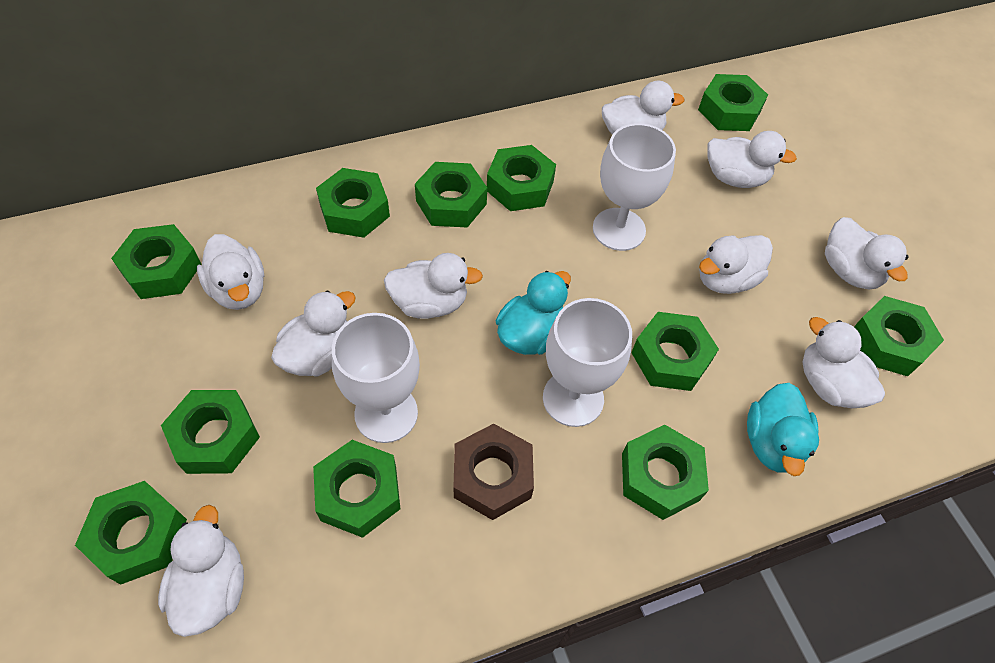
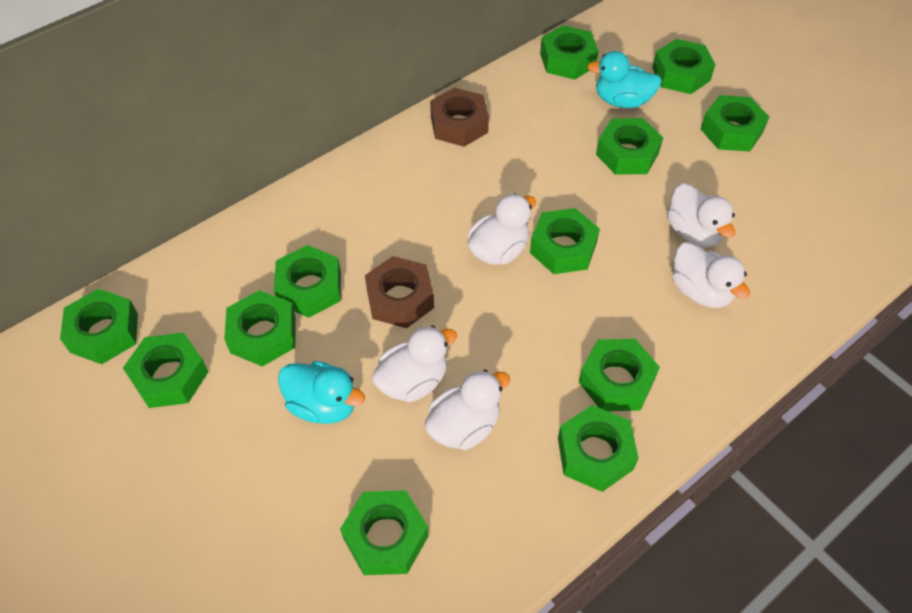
brown nut: [453,423,534,520] = 1 -> [365,256,434,328] [430,87,489,147] = 2
green nut: [75,481,187,585] [111,224,202,299] [161,390,260,474] [313,440,400,538] [316,168,390,238] [415,162,487,228] [487,145,556,211] [622,425,709,520] [631,312,719,391] [698,74,768,131] [854,296,944,376] = 11 -> [60,289,138,364] [123,333,208,408] [224,290,296,367] [274,245,341,318] [340,490,429,575] [530,208,600,274] [540,25,599,80] [558,405,639,492] [579,339,660,411] [596,118,663,175] [652,39,716,94] [701,95,769,151] = 12
white duck: [158,505,244,637] [197,234,264,310] [271,290,356,376] [384,253,483,319] [602,81,684,135] [699,235,773,294] [707,131,797,188] [802,317,885,408] [825,217,909,290] = 9 -> [372,326,457,402] [425,369,510,450] [468,193,536,265] [667,183,735,248] [672,242,750,308] = 5
white goblet: [332,313,420,443] [543,298,632,427] [593,123,676,251] = 3 -> none = 0

